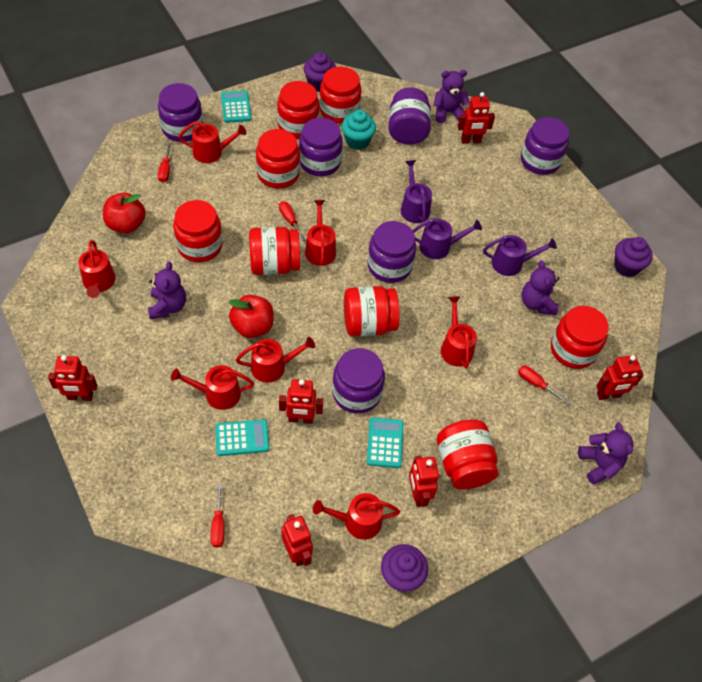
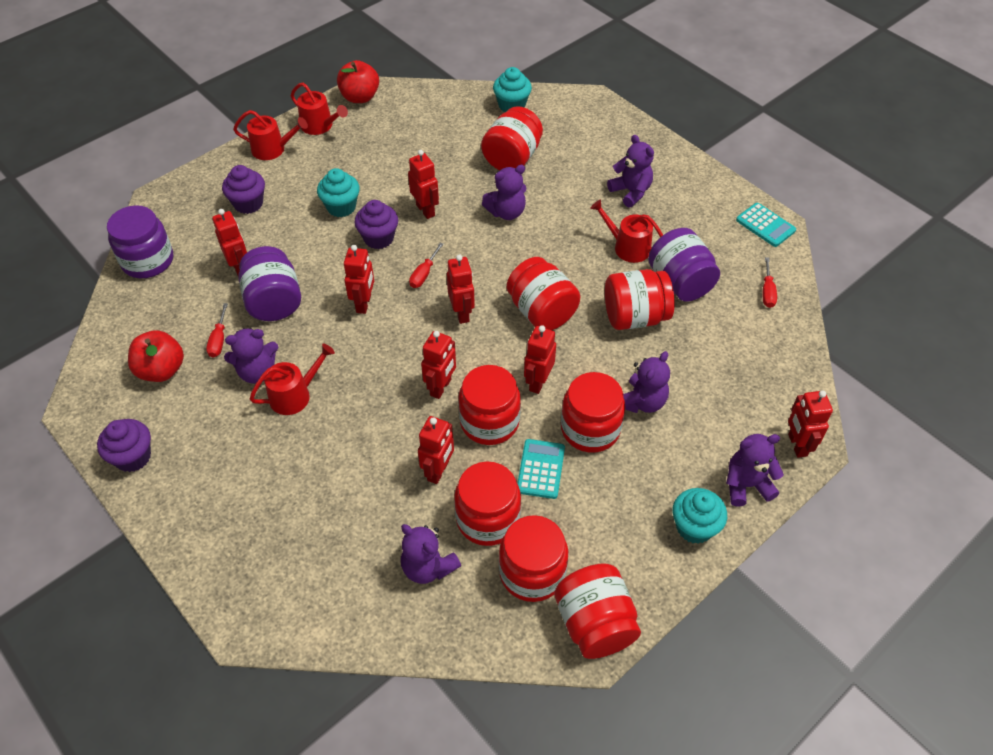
purple jar: [158,83,203,142] [299,117,343,176] [332,348,385,414] [367,221,416,283] [389,87,431,145] [521,117,570,175] = 6 -> [107,205,173,278] [238,246,301,321] [648,228,720,302] = 3
purple teddy bear: [148,262,186,319] [433,70,470,123] [521,260,560,315] [578,423,634,485] = 4 -> [224,328,278,384] [401,524,461,584] [482,165,527,220] [607,135,654,207] [623,351,670,413] [726,434,784,507] = 6
purple watering can: [401,160,432,223] [412,218,482,259] [483,235,557,276] = 3 -> none = 0
red robot: [48,355,97,401] [279,379,323,424] [281,514,313,567] [409,456,439,507] [458,92,495,144] [596,355,644,400] = 6 -> [212,209,247,278] [344,245,374,314] [408,150,439,219] [418,416,454,484] [421,331,456,399] [447,255,475,324] [524,325,556,394] [788,390,833,458] = 8
red screwdriver: [158,143,171,183] [211,484,224,548] [279,201,306,241] [518,366,569,404] = 4 -> [206,303,228,358] [409,243,444,288] [763,257,777,308] = 3
red watering can: [78,240,115,298] [171,365,254,410] [178,121,246,163] [236,337,315,383] [305,200,336,266] [313,493,400,539] [441,296,477,368] = 7 -> [233,110,308,160] [250,344,335,415] [291,83,348,135] [590,199,663,263] = 4
turquoise calculator: [215,419,269,456] [221,91,251,123] [367,417,404,468] = 3 -> [517,439,565,499] [736,203,796,247] = 2
turquoise cupcake: [341,110,376,150] = 1 -> [317,168,360,217] [493,67,532,112] [672,488,727,544] = 3

